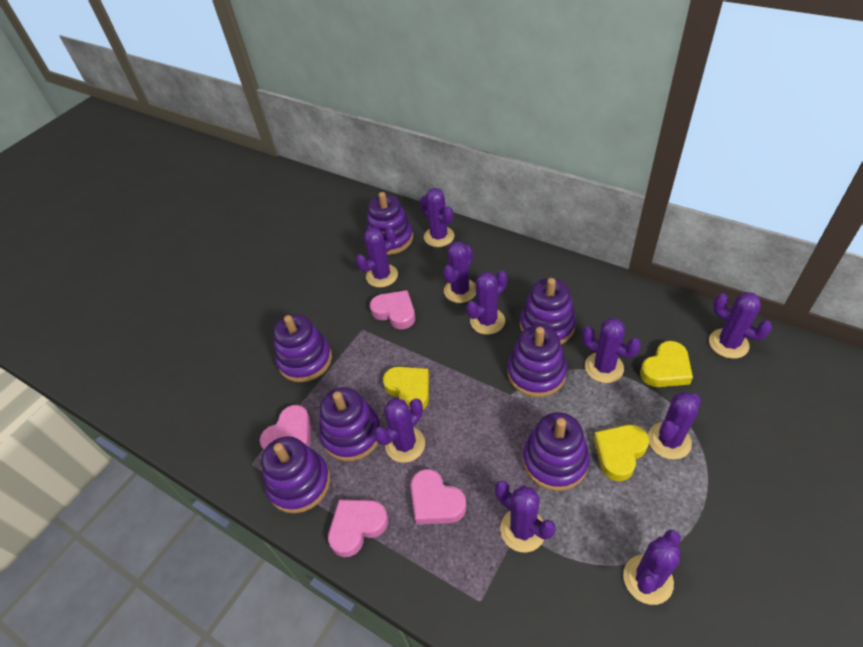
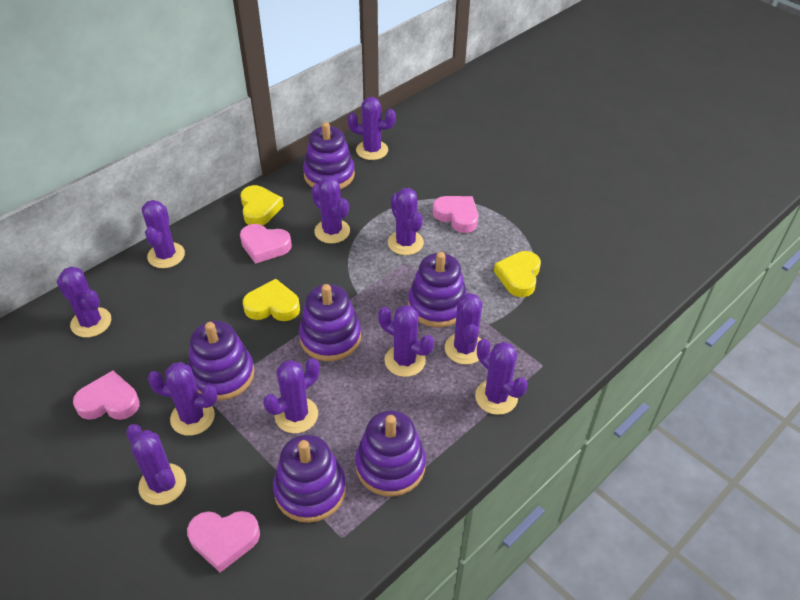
purple cactus: [356,227,398,288] [374,398,425,463] [420,188,454,247] [443,242,476,303] [466,270,507,335] [495,481,555,552] [582,318,641,383] [623,530,681,605] [648,392,701,460] [709,292,773,359] = 10 -> [57,266,111,338] [126,424,186,505] [142,200,185,268] [148,362,218,436] [263,358,319,433] [312,176,350,244] [348,97,396,160] [378,305,434,377] [388,188,424,255] [445,293,482,365] [475,339,528,415] = 11
purple stacking toy: [261,436,330,513] [273,314,332,382] [319,387,381,461] [366,192,413,255] [508,325,567,397] [520,278,576,344] [523,412,590,491] = 7 -> [188,321,254,401] [273,435,346,523] [299,284,361,361] [303,122,355,189] [355,410,426,497] [408,252,467,327] = 6

